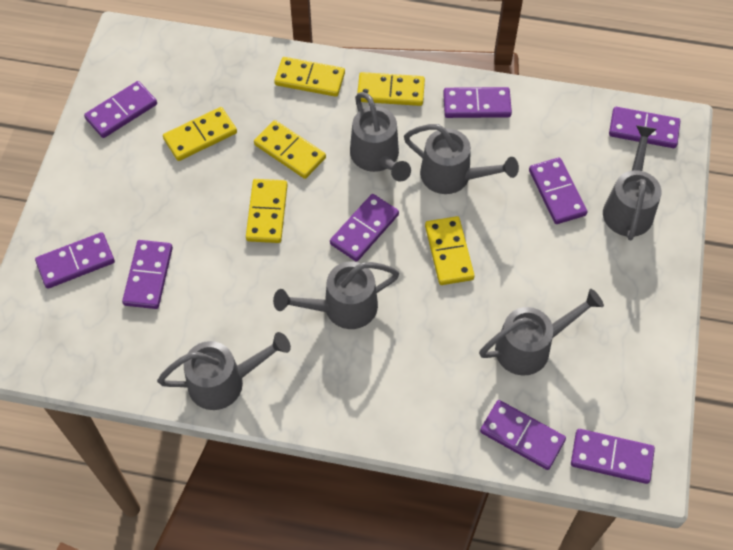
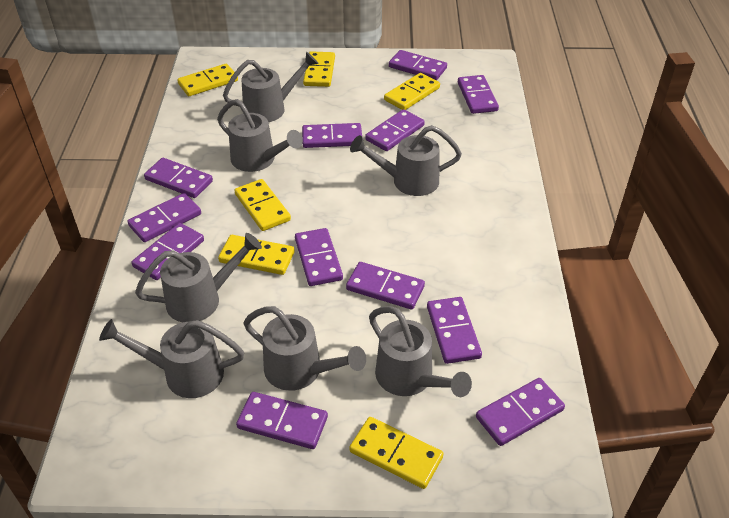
grey watering can: [157,332,291,410] [273,262,399,329] [350,92,411,182] [404,124,519,194] [479,289,604,376] [603,125,662,240] = 6 -> [99,319,244,398] [135,233,262,322] [217,99,303,172] [223,52,319,122] [244,306,366,391] [350,125,462,196] [369,306,472,397] = 7
purple domino: [35,232,115,289] [84,81,157,138] [122,240,173,309] [330,194,399,262] [443,87,512,118] [480,400,566,470] [529,157,587,224] [571,429,655,484] [609,107,680,148] = 9 -> [127,193,201,242] [132,223,204,280] [144,158,213,198] [236,392,328,449] [295,228,343,286] [302,123,362,148] [346,262,425,310] [365,109,425,151] [389,50,447,80] [427,297,482,364] [458,75,499,114] [476,378,565,446] = 12

